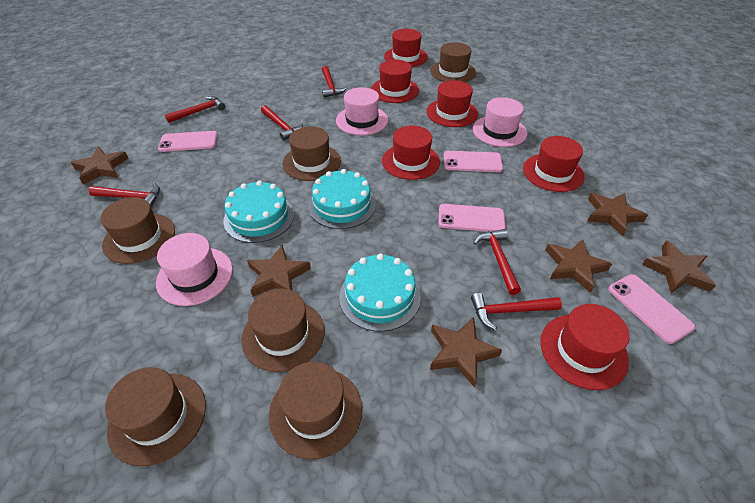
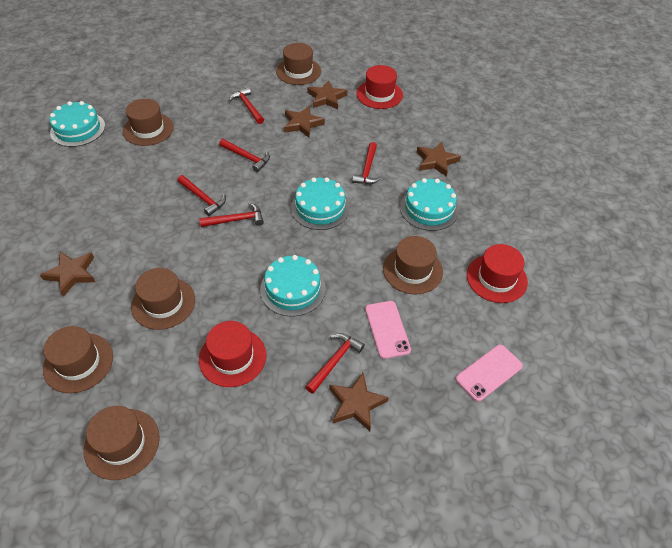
brown star: [71,147,128,185] [247,245,311,297] [430,317,502,388] [545,239,612,293] [587,193,648,236] [642,240,716,293] = 6 -> [40,252,95,296] [284,106,325,138] [307,80,348,110] [329,373,389,431] [417,142,461,177] = 5
pink hat: [156,233,233,306] [336,87,388,135] [473,97,527,147] = 3 -> none = 0
pink phone: [158,131,218,152] [438,204,506,232] [444,151,503,172] [608,274,695,344] = 4 -> [365,301,411,359] [456,344,523,401] = 2
red hat: [371,60,419,103] [382,126,440,180] [384,29,428,67] [426,80,478,127] [523,136,585,192] [540,304,630,390] = 6 -> [199,321,266,387] [356,65,403,109] [467,244,528,303] = 3
turquoise cake: [223,180,294,243] [308,169,376,229] [339,254,421,332] = 3 -> [49,101,105,147] [260,255,326,317] [291,177,350,230] [400,178,459,231] = 4

